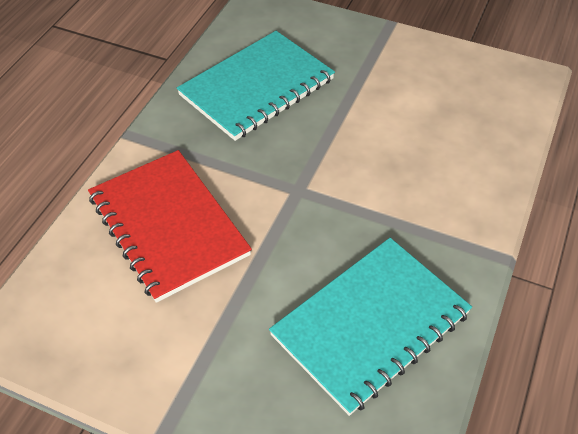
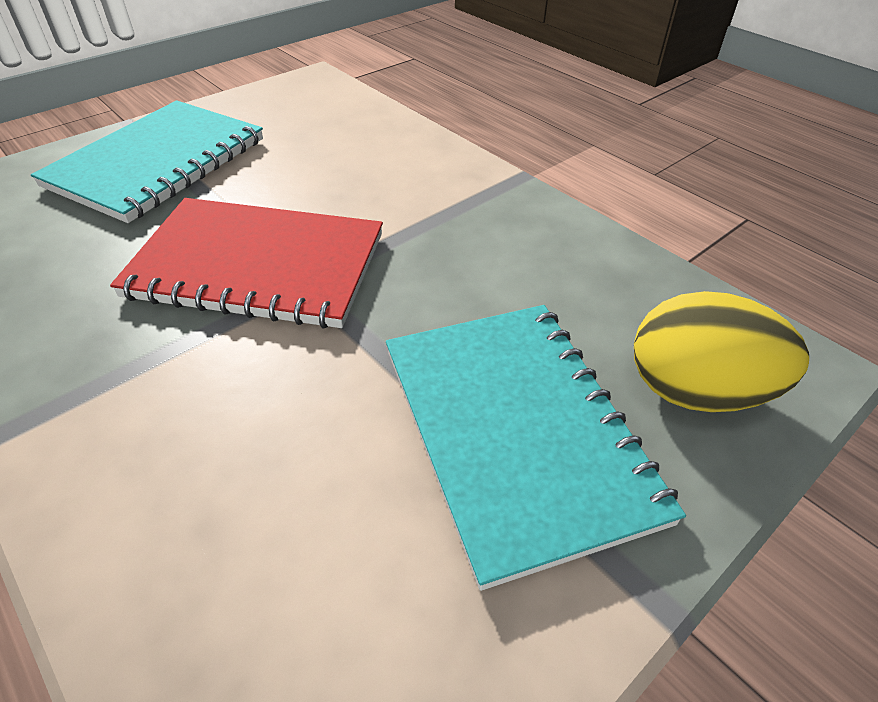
yellow egg: none = 0 -> [634,291,809,412] = 1

